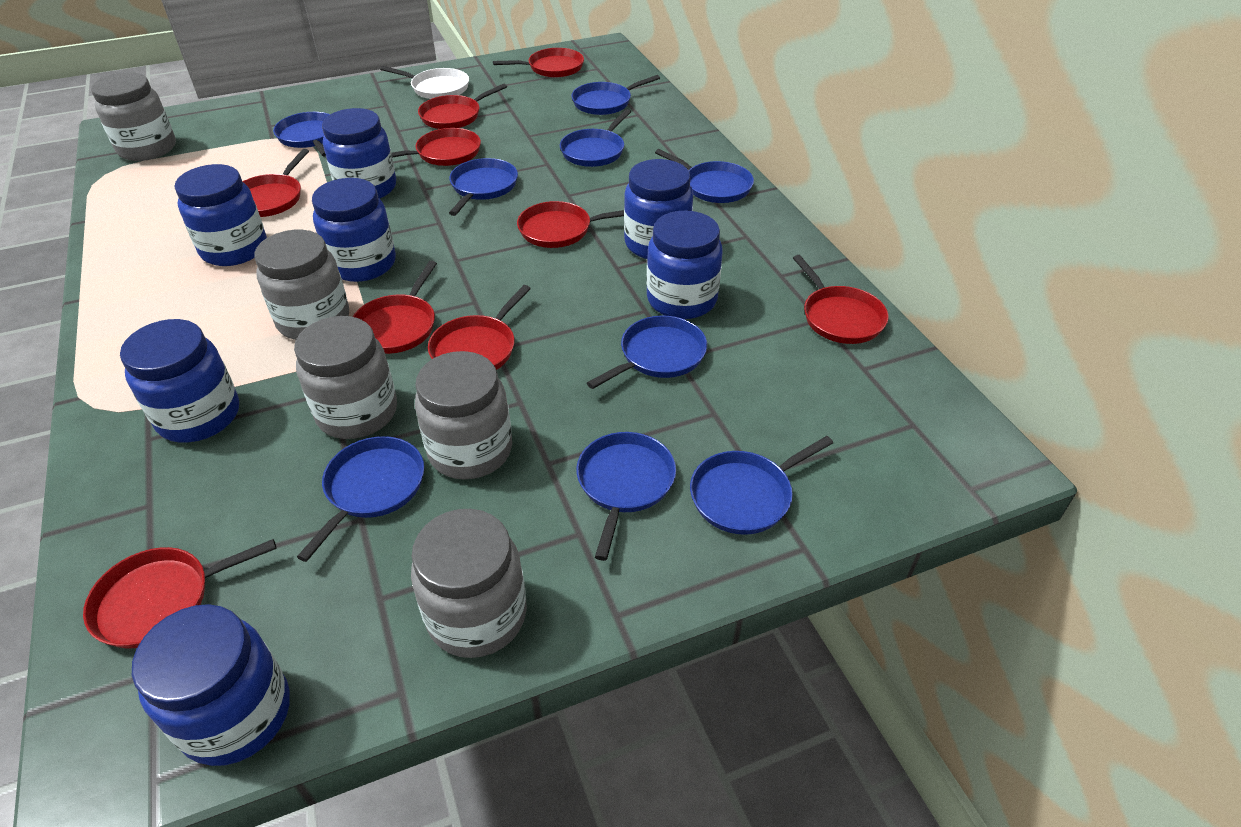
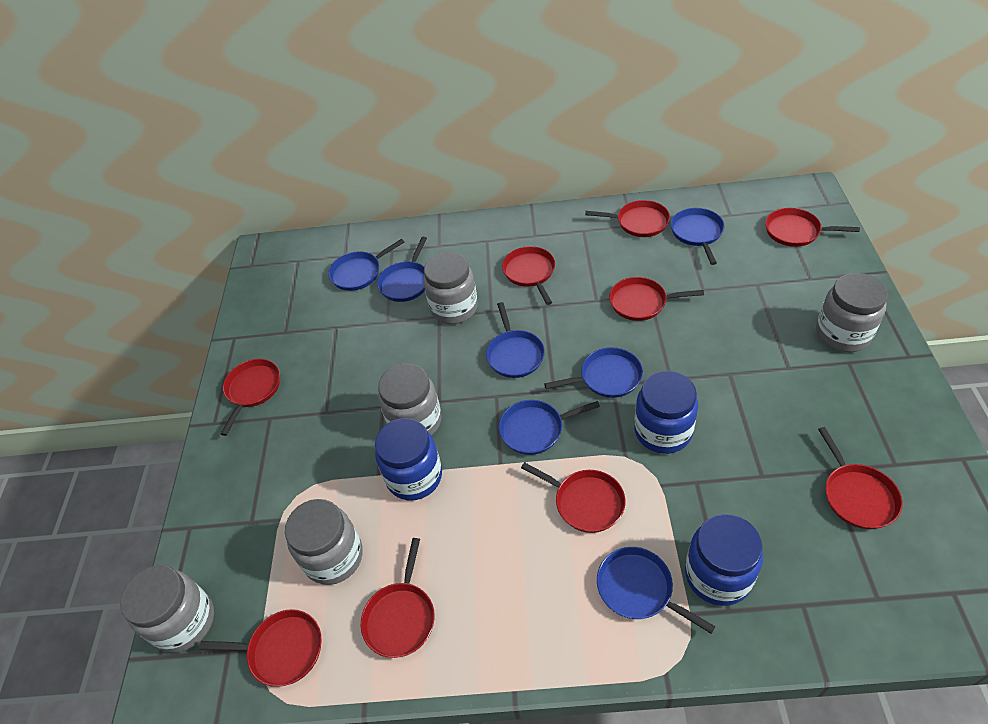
blue jar: [120,319,239,443] [132,604,290,766] [175,164,267,266] [312,178,396,282] [322,108,396,199] [624,159,693,259] [646,211,723,319] = 7 -> [375,418,442,500] [634,371,698,454] [685,514,763,606] = 3
blue pan: [273,112,330,156] [297,436,424,562] [449,158,518,216] [560,109,631,167] [571,75,660,115] [576,432,676,561] [587,316,707,389] [655,149,754,203] [690,436,833,535] = 9 -> [328,239,404,291] [377,237,427,302] [486,302,545,378] [499,400,600,455] [544,347,643,398] [597,547,716,634] [671,208,724,265] = 7
white pan: [380,66,469,99] = 1 -> none = 0

